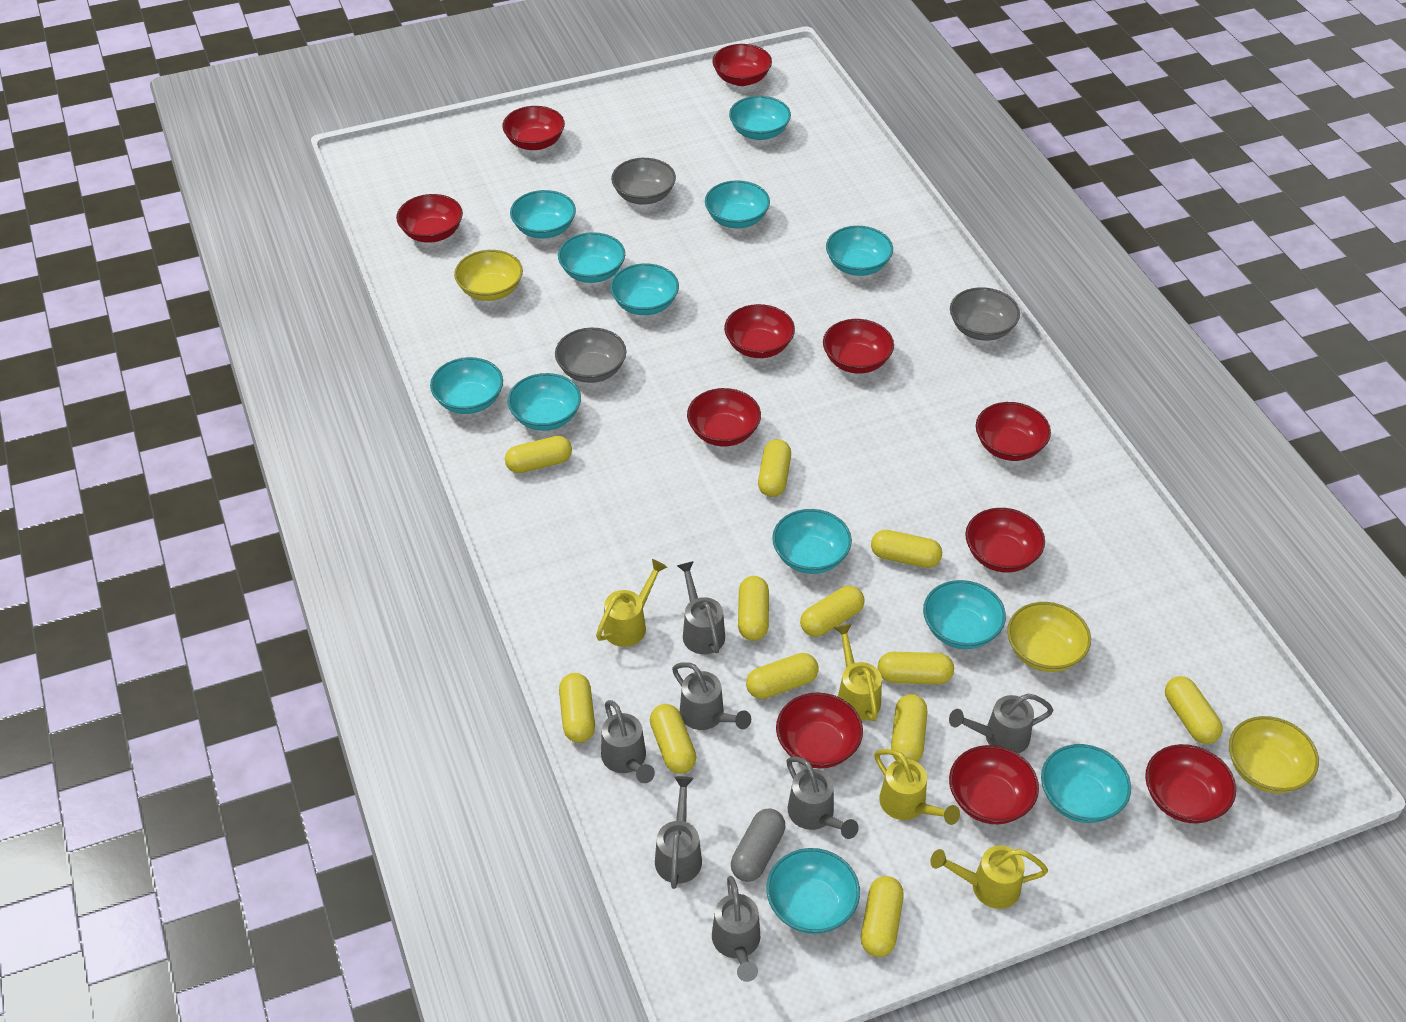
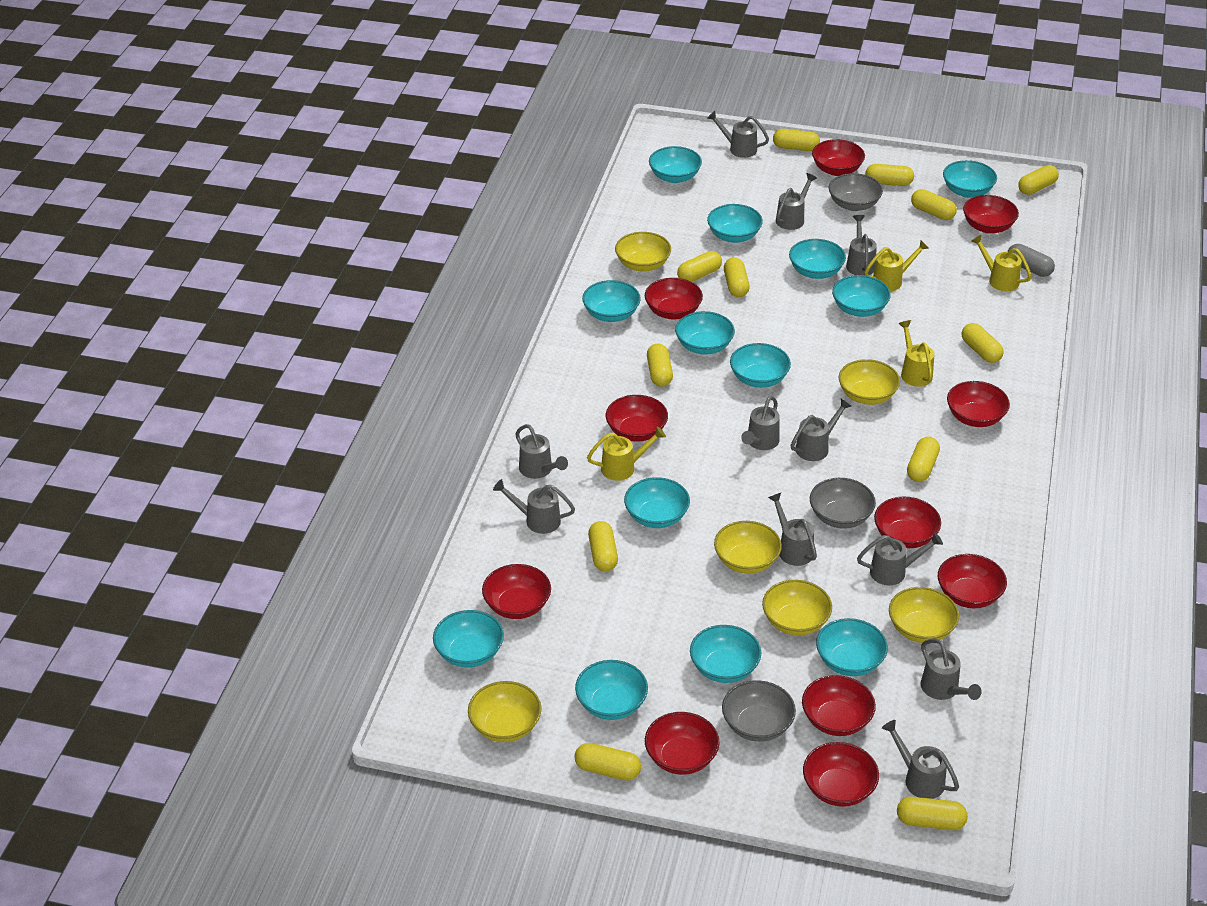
grey watering can: [601,700,655,783] [655,776,702,889] [672,662,751,730] [677,561,725,654] [712,876,761,982] [787,757,859,839] [949,694,1053,753] = 7 -> [493,479,575,534] [515,424,568,479] [707,111,769,158] [741,396,780,450] [768,493,817,566] [776,173,817,230] [791,399,851,461] [846,215,877,275] [857,532,943,585] [882,720,959,799] [921,639,982,700] = 11
turquoise bowl: [430,357,503,414] [508,373,581,431] [510,190,576,239] [558,232,625,283] [610,263,679,315] [705,180,770,228] [729,96,791,140] [766,848,860,934] [772,509,852,574] [826,226,893,276] [923,580,1006,649] [1041,744,1131,823] = 12 -> [433,610,504,668] [575,660,648,720] [582,280,641,322] [624,477,690,528] [649,146,702,183] [675,311,735,355] [690,625,761,683] [707,204,763,243] [730,343,791,388] [789,239,846,279] [816,618,888,676] [832,275,891,317] [943,160,997,198] = 13
yellow bowl: [454,250,523,301] [1007,602,1091,672] [1229,716,1319,793] = 3 -> [468,681,541,742] [615,232,671,272] [714,521,782,574] [762,580,832,636] [839,359,900,405] [889,587,959,643] = 6

